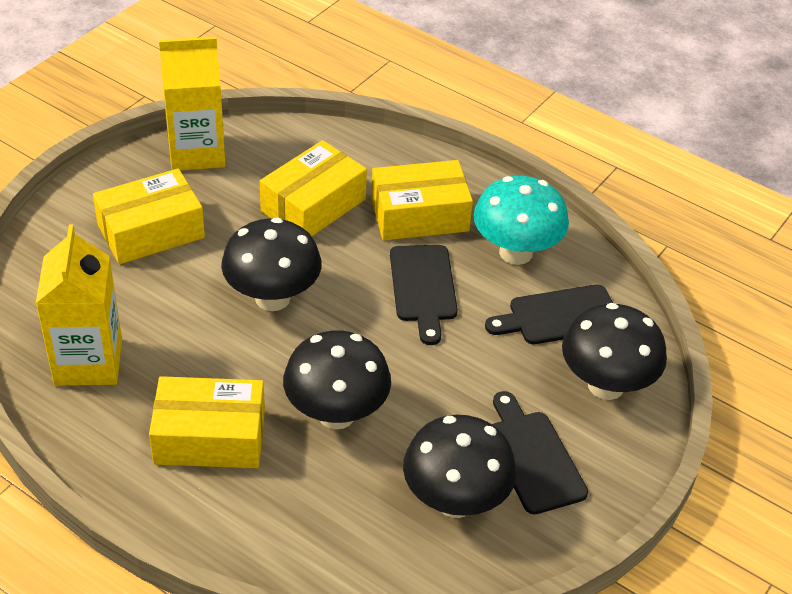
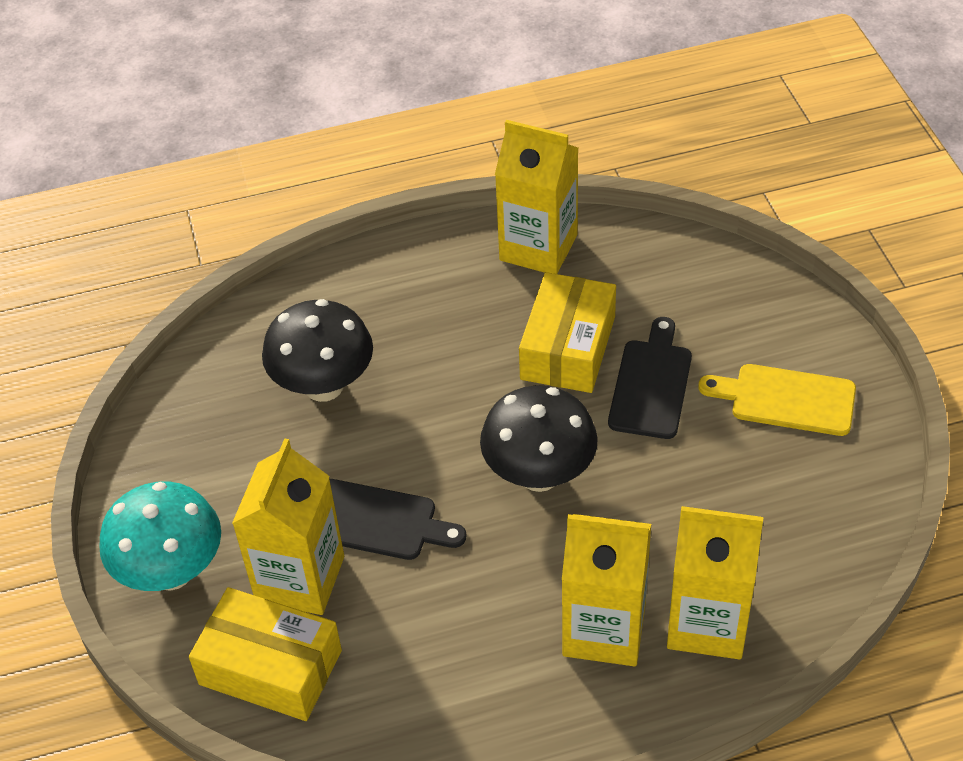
black cutting board: [390,245,458,345] [485,284,613,344] [492,391,588,514] = 3 -> [329,479,466,560] [608,317,692,439] = 2
black mushroom: [221,218,322,311] [283,330,391,430] [403,415,517,518] [562,303,667,400] = 4 -> [262,299,373,402] [480,385,598,492] = 2
yellow box: [93,169,205,264] [149,376,265,468] [260,140,367,236] [371,160,473,240] = 4 -> [189,587,342,721] [519,272,616,393] = 2
yellow carton: [36,224,122,386] [159,37,225,171] = 2 -> [232,438,344,615] [495,120,578,274] [562,514,651,667] [667,506,763,660] = 4
yellow cutting board: none = 0 -> [698,364,856,436] = 1

